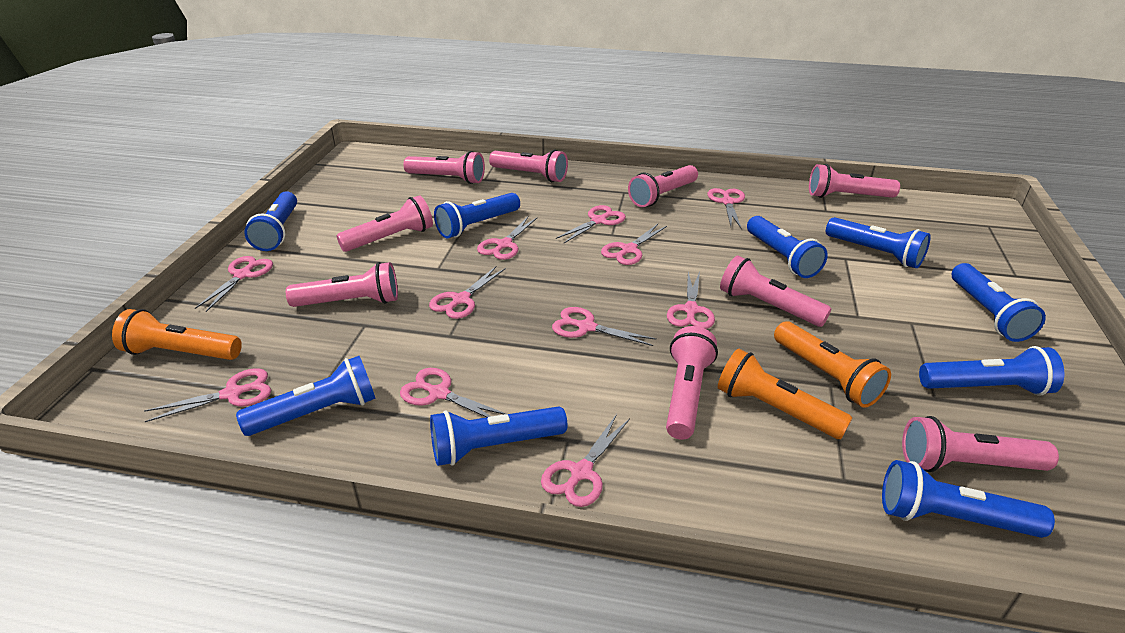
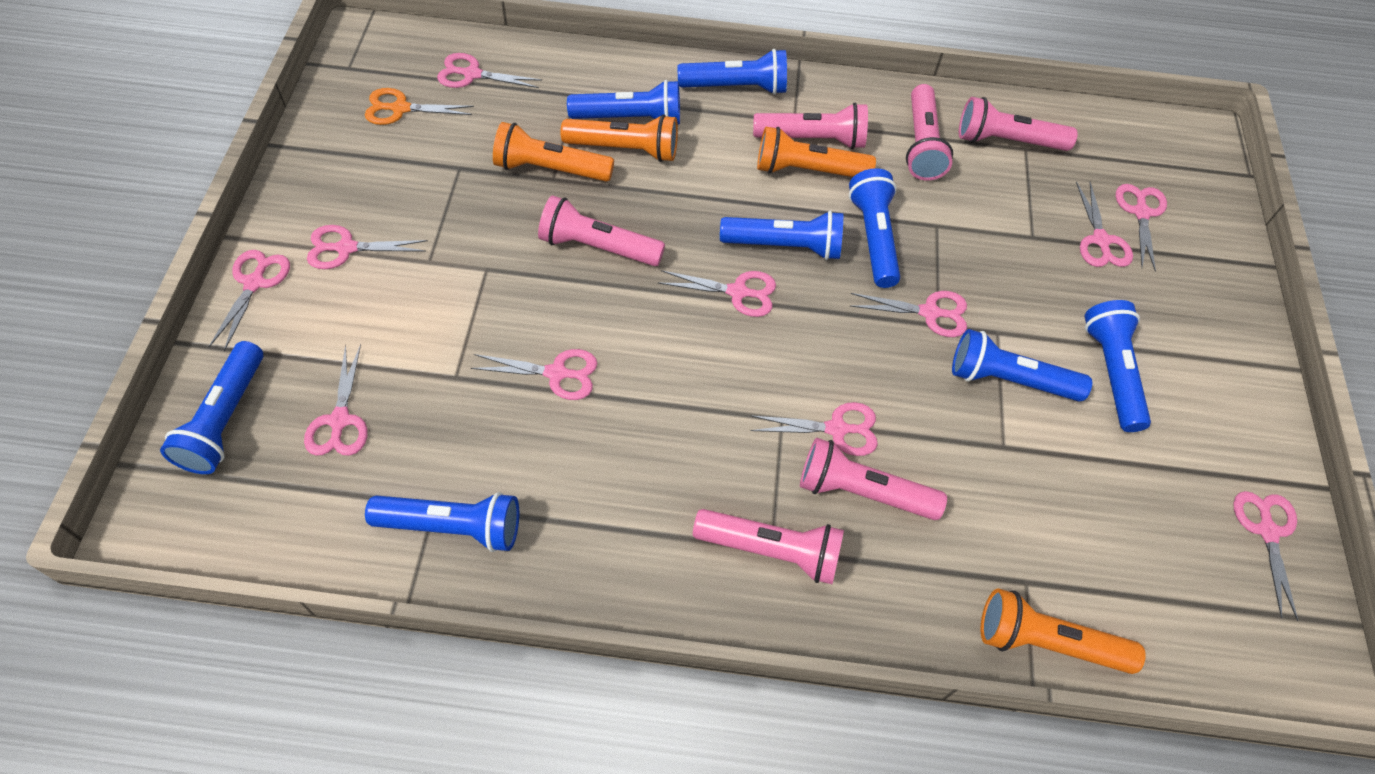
blue flashlight: [236,356,376,436] [244,191,297,251] [430,406,567,466] [434,193,520,239] [747,216,828,278] [826,217,931,268] [882,460,1055,538] [919,346,1064,396] [952,263,1046,342] = 9 -> [160,341,263,474] [365,492,519,552] [567,80,680,125] [678,49,787,95] [720,211,843,260] [849,168,900,288] [952,329,1092,402] [1084,300,1151,432] = 8
orange flashlight: [112,309,242,360] [718,349,852,439] [774,321,891,408] = 3 -> [493,122,614,182] [561,114,678,162] [757,127,876,177] [981,588,1146,674] = 4
orange scissors: none = 0 -> [365,88,474,125] = 1
pink flashlight: [286,262,398,307] [336,195,433,252] [403,151,485,184] [489,149,568,182] [628,165,698,207] [666,326,718,440] [720,255,831,327] [809,164,900,198] [902,416,1059,472] = 9 -> [538,195,665,266] [693,509,844,584] [753,103,868,149] [800,437,947,520] [906,84,953,181] [959,97,1078,151] = 6

